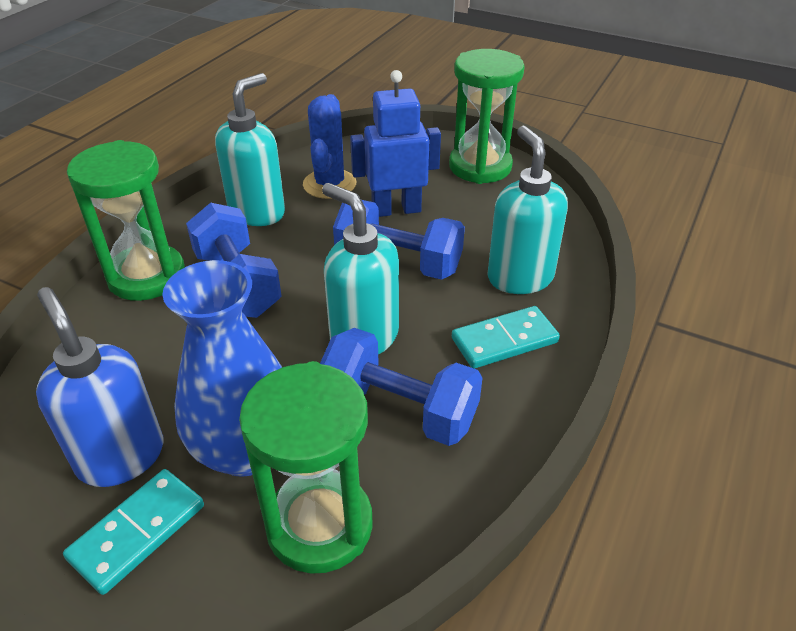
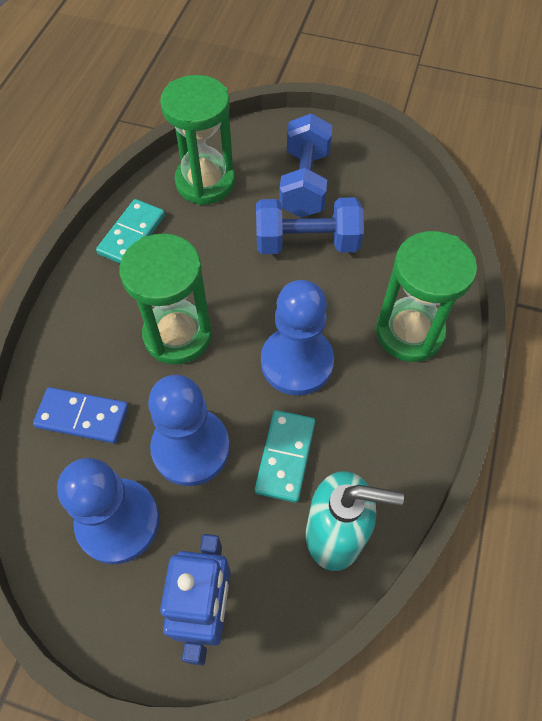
blue cactus: [303,94,356,199] = 1 -> none = 0
blue domino: none = 0 -> [33,387,129,443] = 1
blue dumbbell: [186,203,282,318] [320,328,482,446] [333,200,465,280] = 3 -> [256,197,364,254] [279,113,332,217] = 2
blue pawn: none = 0 -> [57,458,160,564] [148,375,230,486] [261,280,334,396] = 3
blue soap dispenser: [36,287,163,487] = 1 -> none = 0
blue vase: [162,260,282,477] = 1 -> none = 0
turquoise soap dispenser: [215,73,285,226] [322,183,399,355] [487,126,568,294] = 3 -> [306,471,404,571] = 1

